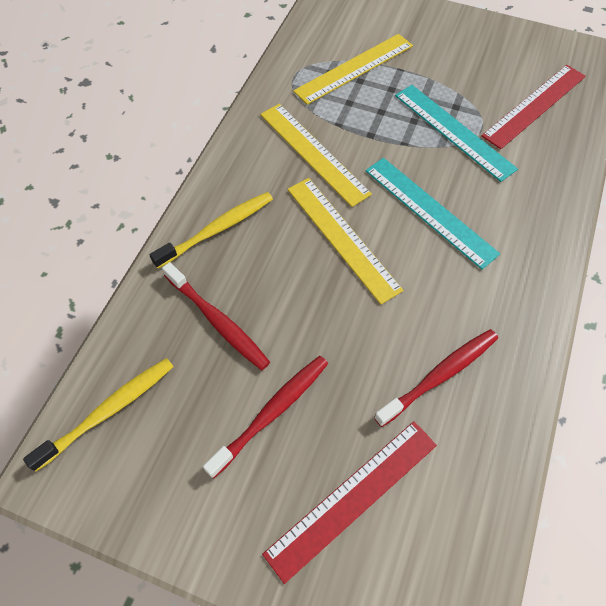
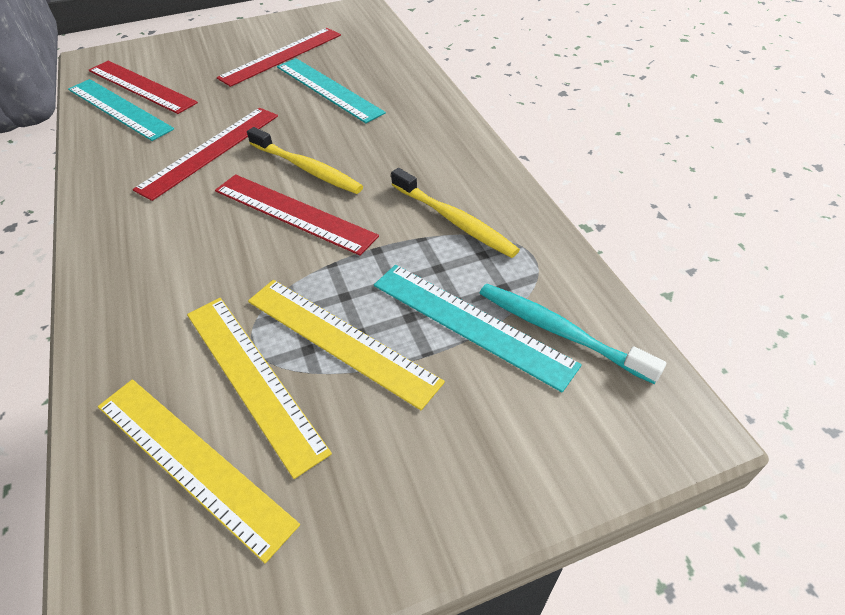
red ruler: [262,421,437,584] [481,65,586,149] = 2 -> [89,61,198,114] [133,108,278,201] [215,174,379,256] [217,28,341,87] = 4
red toothbrush: [162,262,270,370] [203,356,328,478] [374,329,498,427] = 3 -> none = 0
turquoise ruler: [366,158,500,269] [395,85,518,182] = 2 -> [68,79,174,141] [277,58,386,123] [374,265,582,392] = 3
turquoise toothbrush: none = 0 -> [480,284,666,384] = 1

